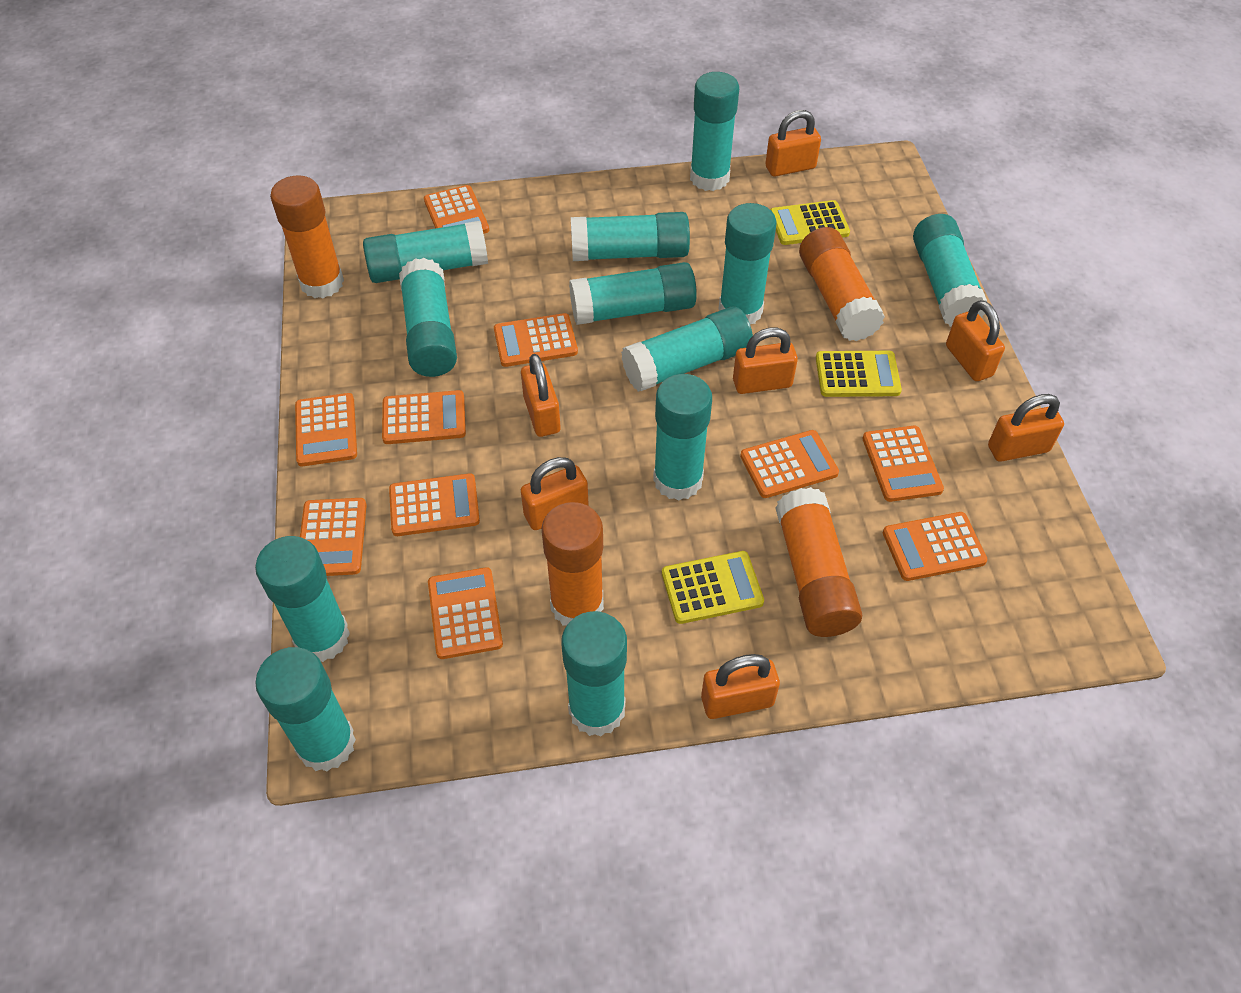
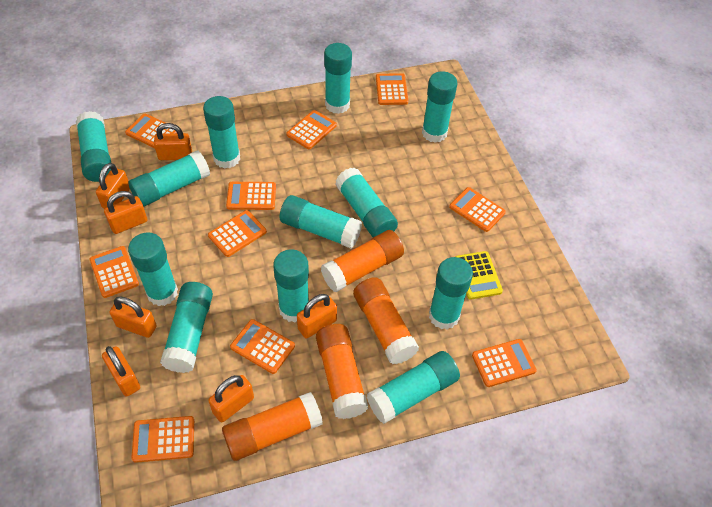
yellow calculator: [662,551,764,624] [770,200,850,245] [816,351,902,397] = 3 -> [455,251,503,300] = 1

